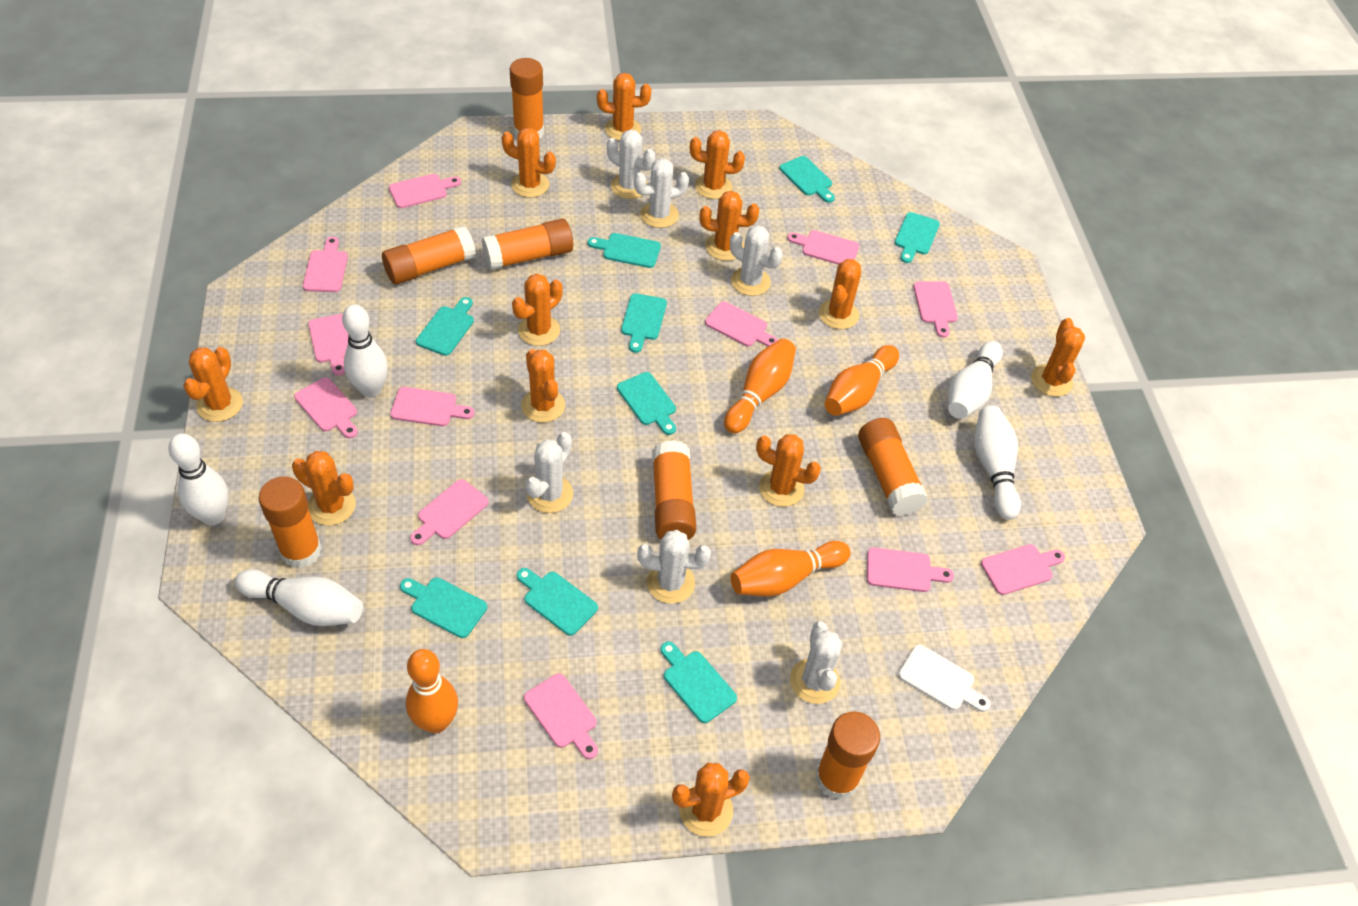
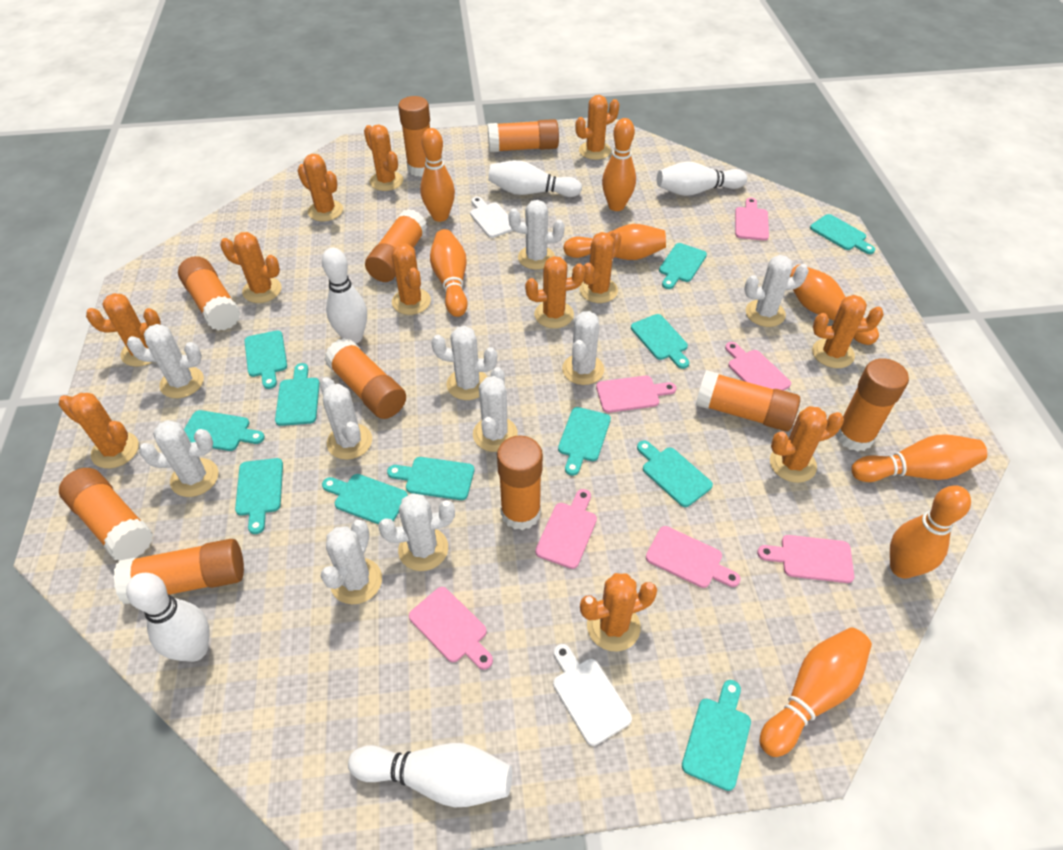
orange bowling pin: [406,649,458,733] [724,338,796,433] [731,541,851,597] [824,345,899,416] = 4 -> [420,128,455,222] [430,229,468,317] [563,224,666,260] [602,118,636,211] [760,627,872,757] [790,264,879,345] [851,435,987,482] [890,486,971,579] = 8
orange glue stick: [259,476,322,568] [382,225,476,285] [482,219,573,270] [510,58,544,138] [652,440,696,540] [815,711,880,800] [858,418,928,516] = 7 -> [59,468,153,561] [113,539,244,604] [178,256,241,331] [324,338,406,419] [365,209,427,282] [398,96,430,177] [488,119,559,152] [497,436,543,530] [696,370,800,432] [836,358,909,452] = 10
pink cutting board: [294,377,358,438] [303,237,348,292] [308,314,349,376] [389,174,461,208] [390,387,474,426] [410,479,489,545] [524,673,598,759] [705,301,778,347] [787,230,859,265] [867,547,954,592] [913,281,958,338] [981,544,1065,595] = 12 -> [409,587,493,670] [535,489,597,569] [596,376,677,413] [646,526,741,588] [725,342,791,391] [735,198,769,241] [757,535,854,583] = 7
turquoise cutting board: [400,578,487,638] [416,297,474,356] [517,568,598,636] [588,233,661,268] [617,372,676,435] [621,293,667,353] [661,641,737,723] [780,156,835,203] [895,212,940,263] = 9 -> [184,410,265,451] [235,458,283,534] [244,330,287,389] [275,363,320,426] [322,474,408,524] [387,457,474,500] [558,407,611,476] [631,314,689,369] [637,441,713,507] [659,243,707,289] [682,680,751,791] [810,214,875,254] = 12
white cactus: [525,432,573,513] [607,129,655,199] [634,158,689,228] [637,530,711,604] [730,225,783,296] [790,621,842,704] = 6 -> [127,324,204,398] [139,420,218,497] [320,377,372,460] [321,520,382,605] [378,493,455,571] [431,326,497,400] [473,367,518,452] [508,200,565,270] [562,311,604,385] [744,255,809,327] = 10
white cutting board: [898,645,991,712] = 1 -> [470,197,514,238] [553,644,632,746] = 2

